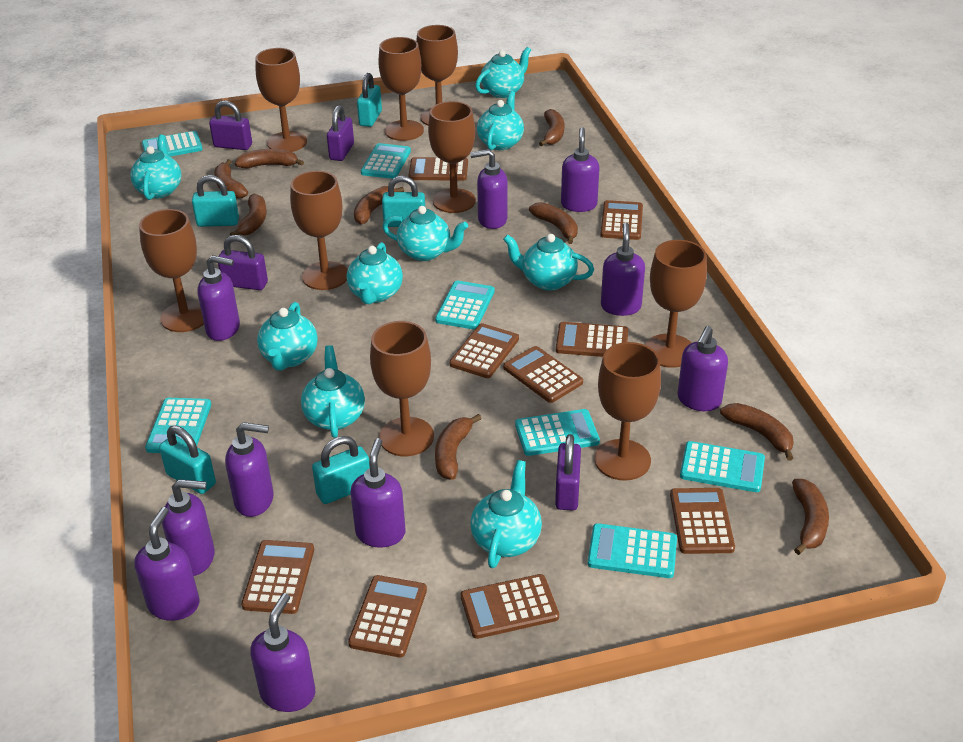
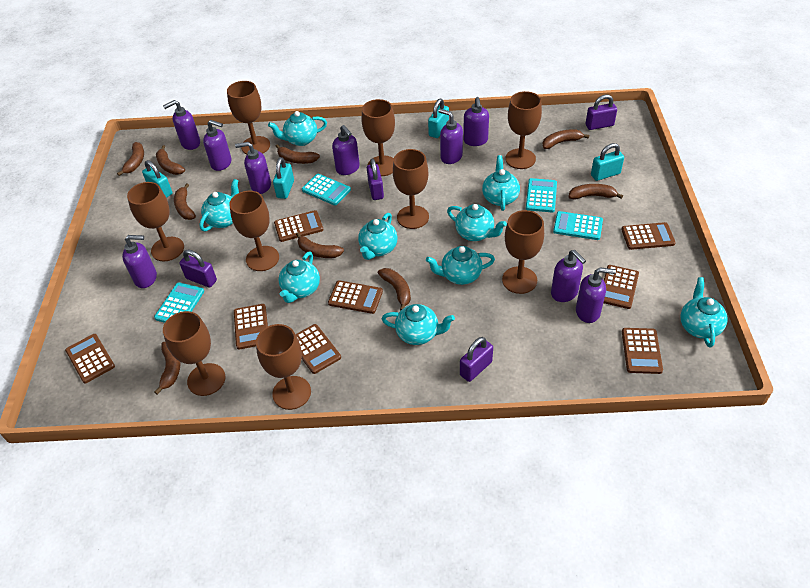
brown calculator: [241,540,314,614] [348,575,427,657] [409,157,468,181] [449,323,519,378] [461,574,559,639] [503,346,583,403] [556,322,628,357] [600,200,643,240] [670,488,735,554] = 9 -> [65,334,115,383] [234,304,268,349] [274,210,323,242] [296,324,341,374] [328,280,383,314] [603,265,639,309] [621,222,676,250] [622,328,663,374] = 8
purple soap dispenser: [134,507,200,621] [162,479,215,576] [197,255,240,341] [225,422,274,517] [250,593,315,712] [350,438,405,547] [470,149,508,229] [561,127,600,212] [601,223,645,316] [677,326,728,411] = 10 -> [122,235,157,288] [163,100,200,150] [203,120,232,171] [235,142,271,194] [332,125,360,175] [438,109,463,164] [463,97,489,146] [551,250,586,302] [576,267,616,323] = 9
turquoise calculator: [142,131,203,157] [145,398,211,453] [361,143,411,179] [435,281,495,329] [515,409,600,456] [588,523,677,578] [680,441,765,492] = 7 -> [154,282,204,323] [302,174,351,205] [526,178,557,212] [553,211,603,240] = 4
turquoise padlock: [159,425,216,494] [192,175,239,227] [312,436,370,504] [357,73,382,127] [382,176,425,227] = 5 -> [142,160,172,198] [273,157,294,199] [428,99,449,138] [591,143,624,181] = 4

